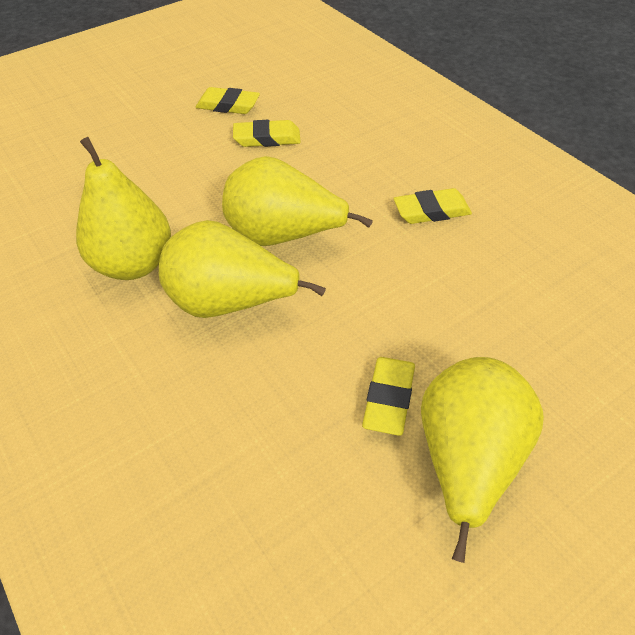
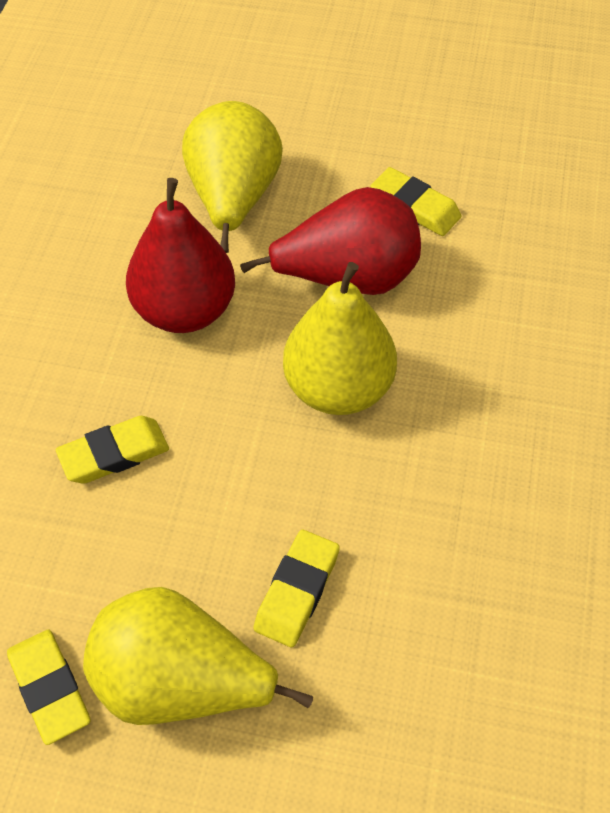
red pear: none = 0 -> [126,178,235,333] [240,187,421,295] = 2
yellow pear: [76,137,171,280] [159,220,326,318] [222,156,373,246] [421,357,544,563] = 4 -> [83,587,313,725] [182,101,283,253] [283,262,397,415] = 3

